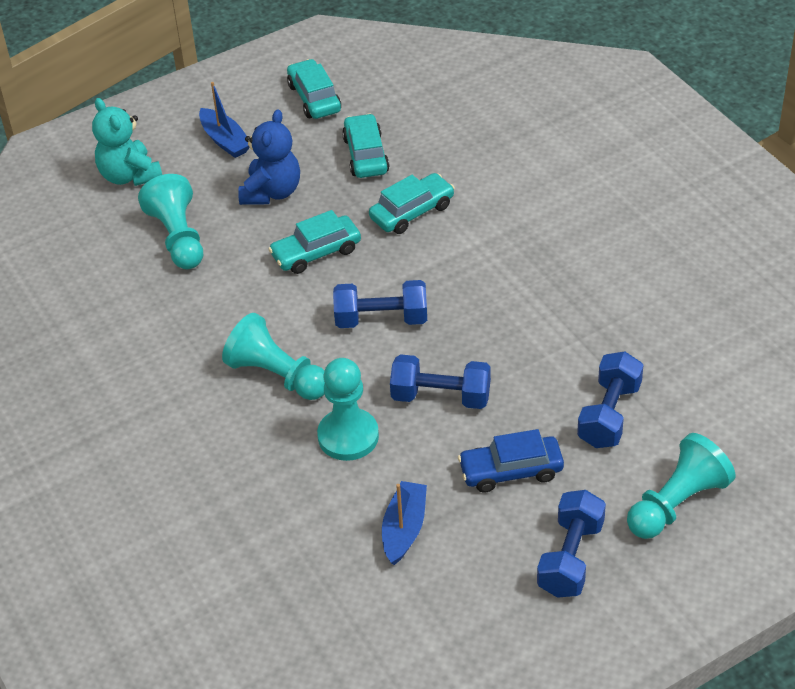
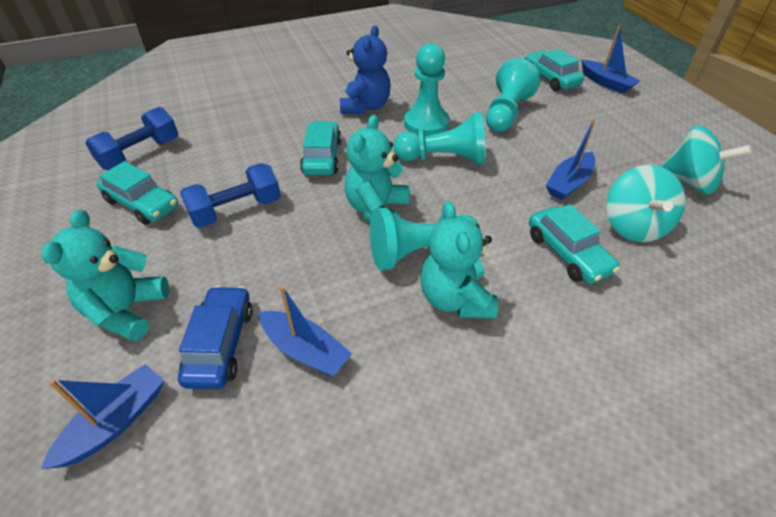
blue boat: [199,82,250,158] [382,481,427,565] = 2 -> [41,364,164,469] [259,286,352,376] [546,119,595,200] [581,26,640,93] = 4
blue dumbbell: [333,280,427,328] [390,354,491,409] [537,490,606,598] [577,351,644,448] = 4 -> [85,107,178,170] [180,163,281,228] = 2
turquoise spinning top: none = 0 -> [606,165,685,242] [661,125,752,194] = 2
turquoise teddy bear: [92,98,162,186] = 1 -> [41,209,169,342] [345,115,410,222] [420,201,498,318] = 3

